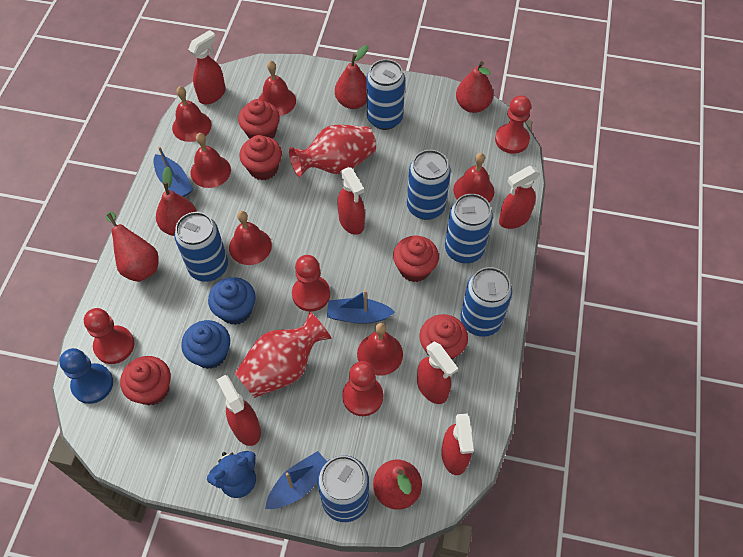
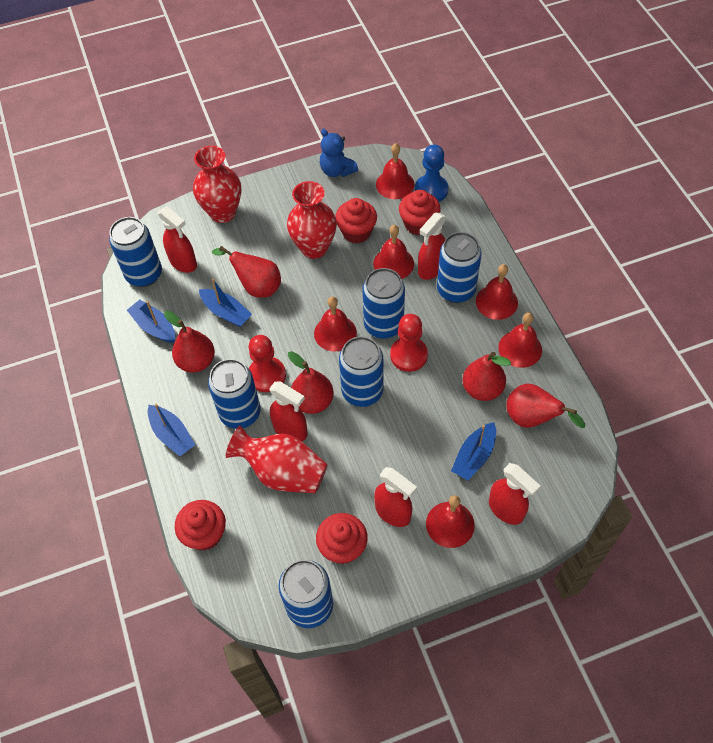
blue boat: [153,146,194,197] [265,451,327,509] [327,290,395,324] = 3 -> [127,300,175,343] [148,404,195,456] [199,279,252,327] [451,422,496,481] = 4
blue cupcake: [181,320,230,369] [208,277,256,325] = 2 -> none = 0
red cupcake: [120,356,171,405] [238,99,280,139] [239,135,282,180] [393,236,439,282] [419,314,468,359] = 5 -> [175,500,226,551] [316,513,368,564] [335,198,377,244] [399,190,441,235] = 4
red pawn: [84,308,134,364] [292,255,330,312] [342,361,383,416] [495,95,531,154] = 4 -> [249,335,286,392] [390,314,428,372] = 2
red spray bottle: [188,30,226,104] [217,375,261,446] [337,167,365,235] [417,341,458,404] [441,414,474,475] [499,166,540,229] = 6 -> [158,206,197,273] [269,381,308,441] [374,467,417,527] [418,213,446,280] [489,463,541,525] = 5
red vase: [235,312,331,398] [289,125,376,177] = 2 -> [193,146,241,223] [226,425,328,493] [287,181,337,259] = 3

